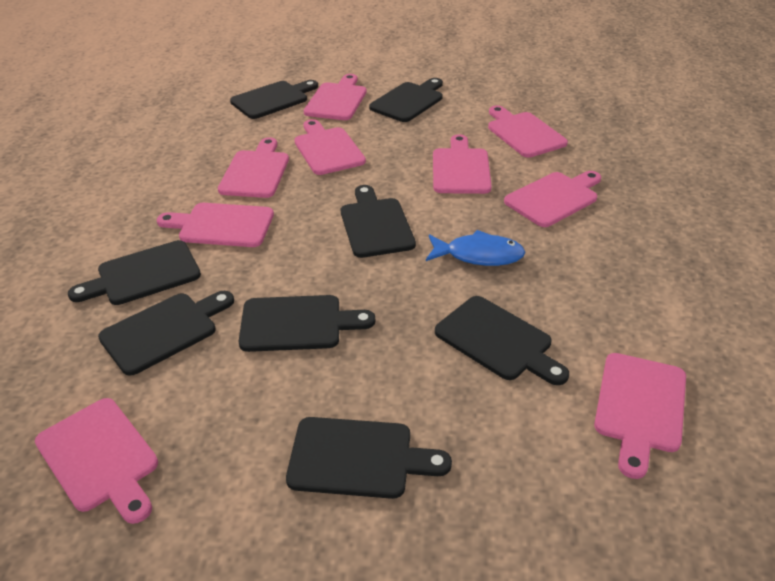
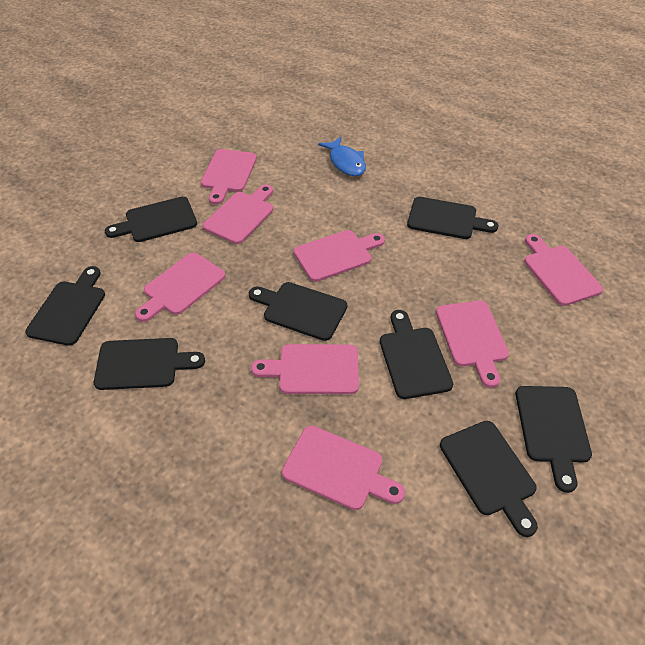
pink cutting board: [35,398,158,524] [157,203,274,247] [218,137,289,198] [294,119,366,175] [304,74,367,120] [433,134,492,194] [488,105,568,158] [504,171,601,227] [594,353,686,479] = 9 -> [135,252,225,322] [201,149,257,205] [203,184,273,244] [251,344,359,394] [282,425,405,510] [294,230,385,282] [436,301,509,388] [524,234,603,306] = 8

